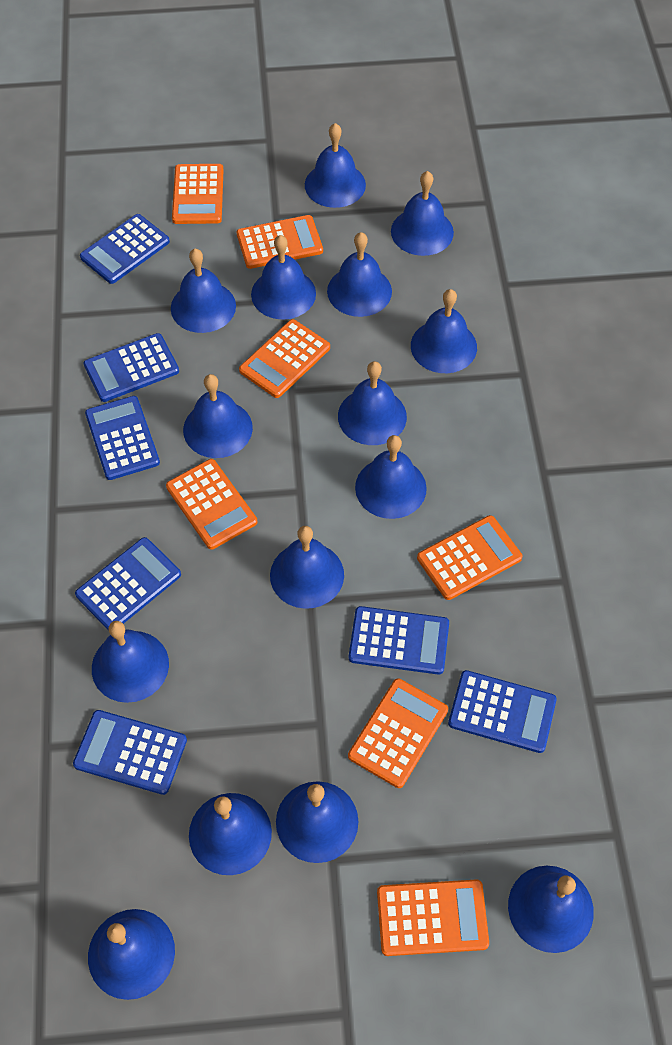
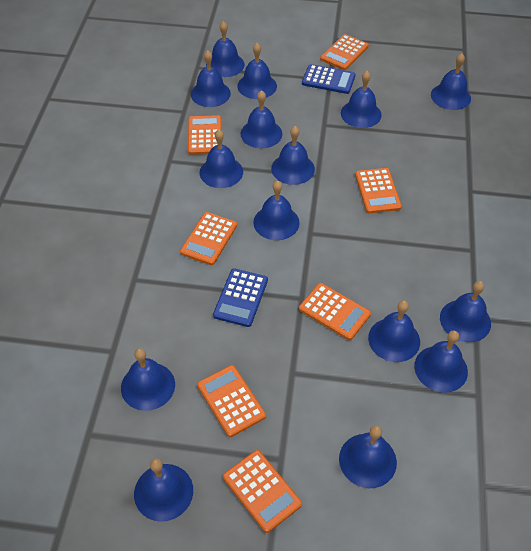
blue calculator: [73,710,187,795] [75,537,181,631] [80,214,170,284] [84,333,179,402] [85,396,160,480] [349,606,449,675] [448,670,557,753] = 7 -> [213,268,268,327] [302,64,356,94] = 2

